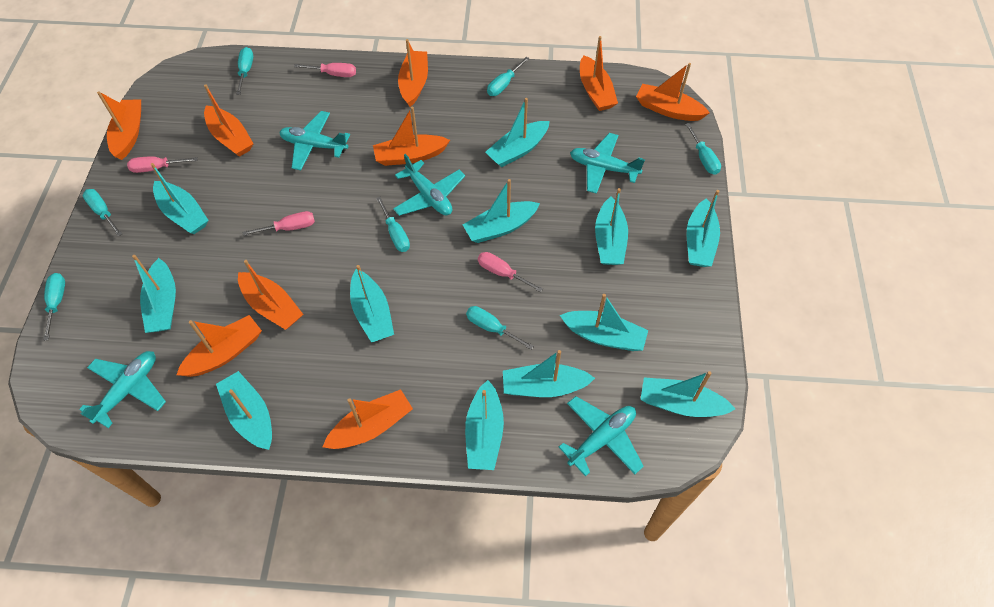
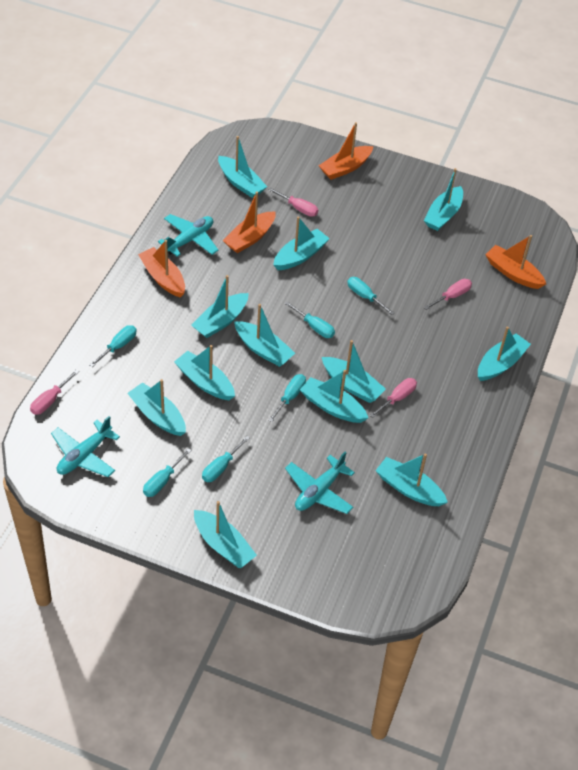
orange boat: [97,91,141,160] [176,315,262,377] [204,84,254,157] [238,260,303,330] [323,389,413,449] [373,107,450,166] [398,39,428,107] [580,36,618,111] [636,63,710,121] = 9 -> [138,240,185,298] [223,191,276,253] [319,122,374,180] [485,235,546,289] = 4
turquoise plane: [79,351,166,428] [279,111,350,170] [393,154,465,216] [559,396,644,477] [570,133,645,194] = 5 -> [51,416,120,477] [158,214,218,257] [285,452,355,514] = 3
turquoise screwdriver: [43,273,65,341] [83,189,122,237] [236,47,253,95] [376,197,410,252] [466,306,534,350] [487,57,529,96] [685,123,721,175] = 7 -> [90,325,136,367] [143,448,192,497] [202,436,250,482] [269,374,306,422] [285,301,335,338] [347,277,394,315] = 6

